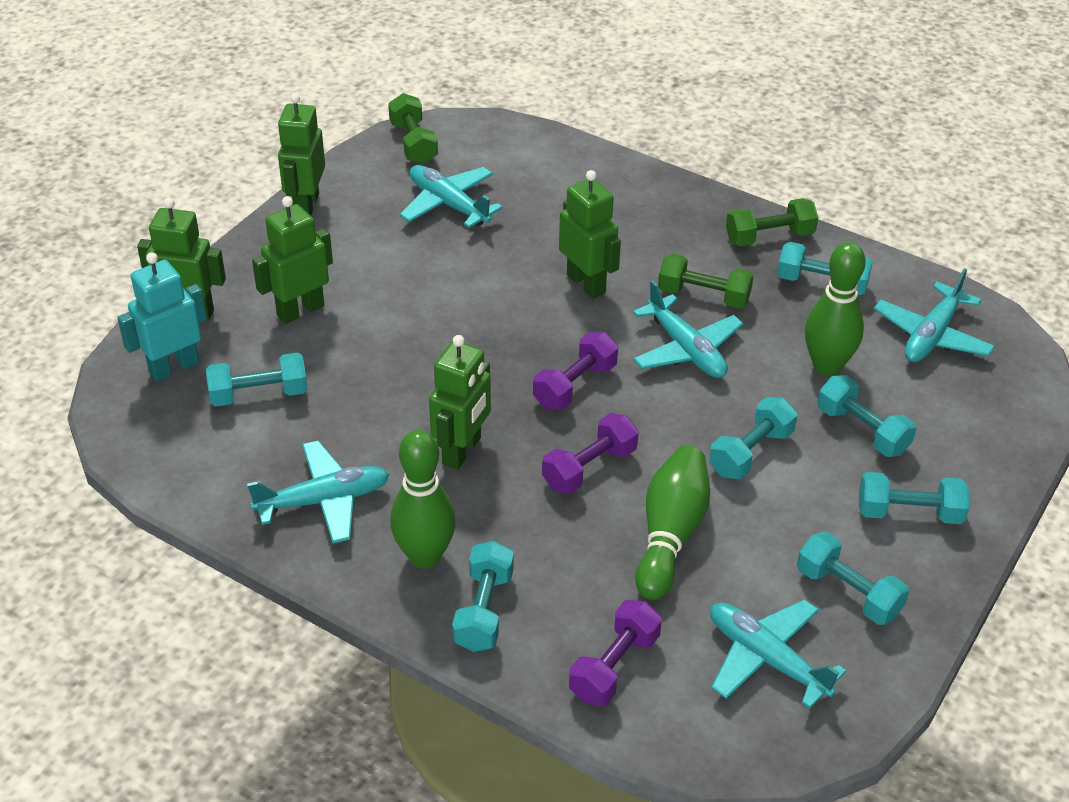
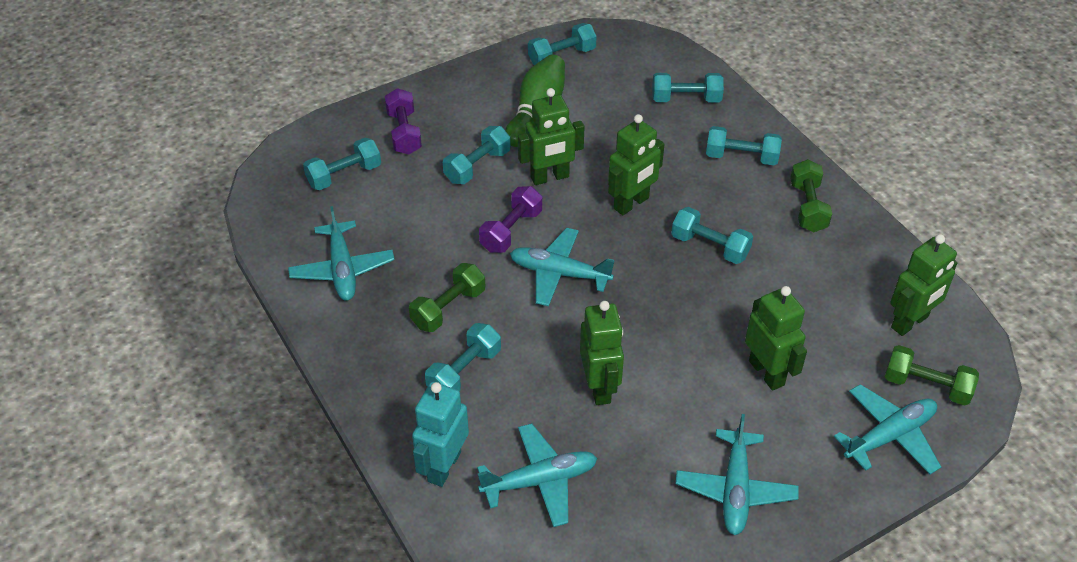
green bowling pin: [390,430,456,569] [635,446,710,600] [805,242,866,376] = 3 -> [505,54,565,147] = 1
purple dumbbell: [533,332,618,410] [542,413,639,494] [569,600,662,706] = 3 -> [385,88,422,155] [479,186,542,253] = 2

